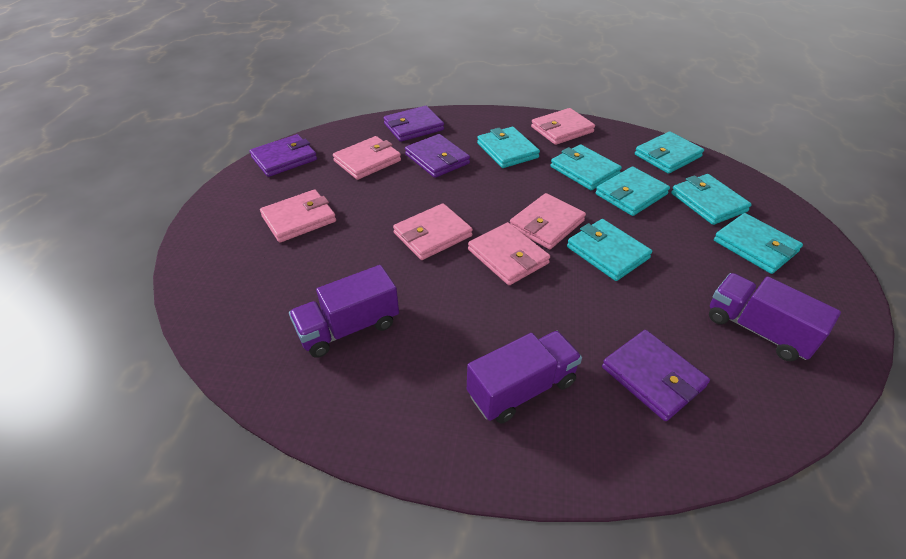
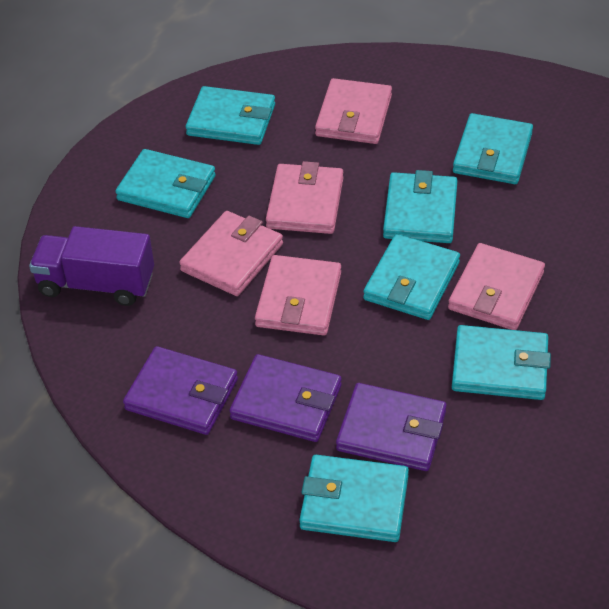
pink wallet: [260,189,336,243] [333,136,401,180] [393,203,473,260] [468,222,550,285] [510,193,586,249] [531,108,595,145] = 6 -> [179,211,283,296] [255,255,341,336] [266,161,343,234] [315,78,392,144] [448,243,545,330] = 5
purple truck: [289,265,399,358] [467,331,582,424] [709,273,841,362] = 3 -> [29,226,154,306] = 1
purple wallet: [250,134,317,177] [384,106,444,142] [405,134,470,178] [602,330,710,421] = 4 -> [123,346,238,435] [229,354,342,442] [336,383,447,471] = 3

